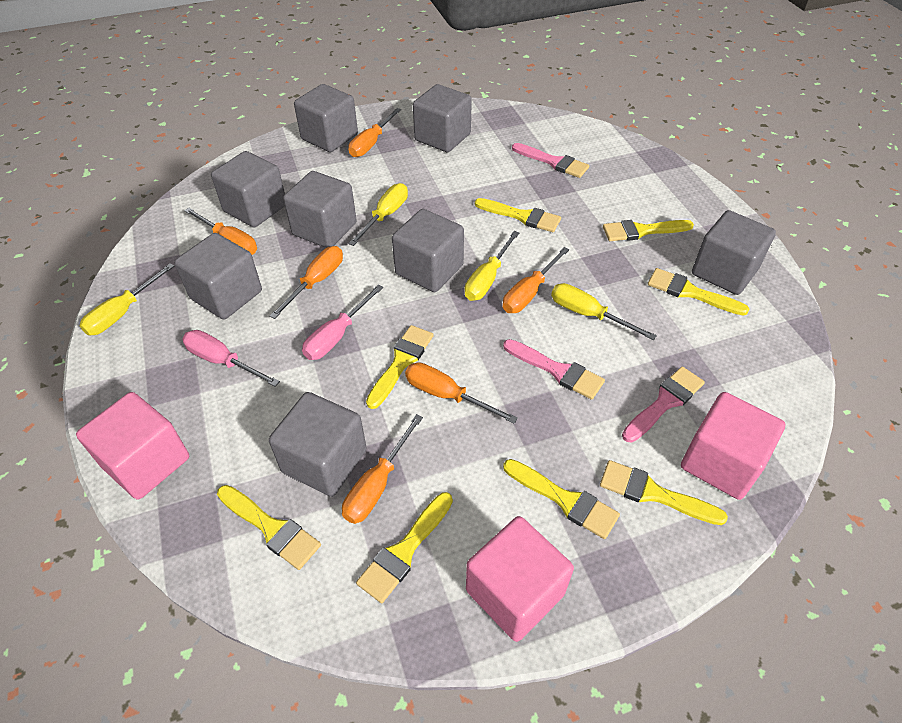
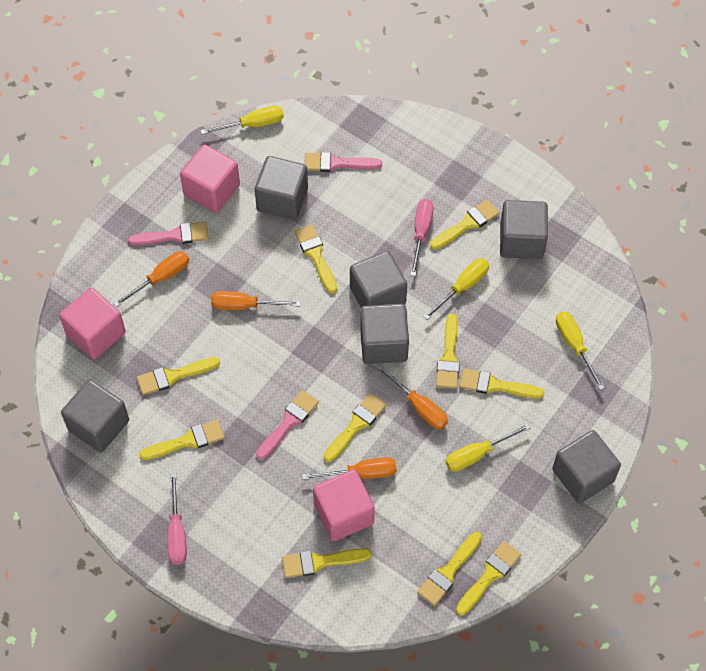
grey cube: [174,233,262,320] [211,151,285,228] [269,392,367,497] [283,171,357,248] [294,84,358,152] [392,209,464,292] [413,84,472,152] [692,210,776,295] = 8 -> [61,379,129,452] [255,156,308,220] [350,251,407,307] [360,304,409,364] [500,200,548,259] [552,430,621,503] = 6
orange screwdriver: [184,208,257,255] [270,246,343,319] [342,414,423,524] [349,108,401,157] [405,362,518,424] [503,247,569,313] = 6 -> [113,251,189,307] [211,291,301,310] [302,457,397,480] [377,364,448,429] = 4
yellow brush: [217,485,321,570] [356,492,453,603] [366,325,434,409] [475,198,561,232] [503,459,620,539] [600,460,728,525] [603,220,694,241] [648,268,749,316] = 8 -> [137,357,220,395] [139,419,225,460] [282,548,371,578] [294,224,337,294] [323,393,386,462] [417,532,482,606] [430,199,500,250] [436,314,460,389] [456,541,521,615] [460,368,544,399] = 10

